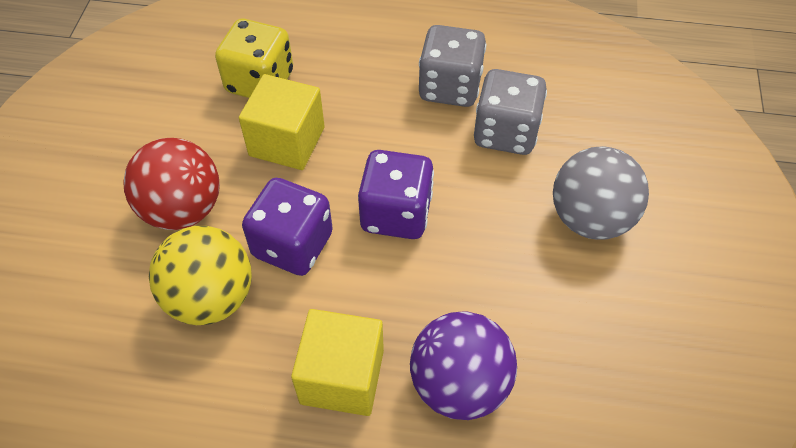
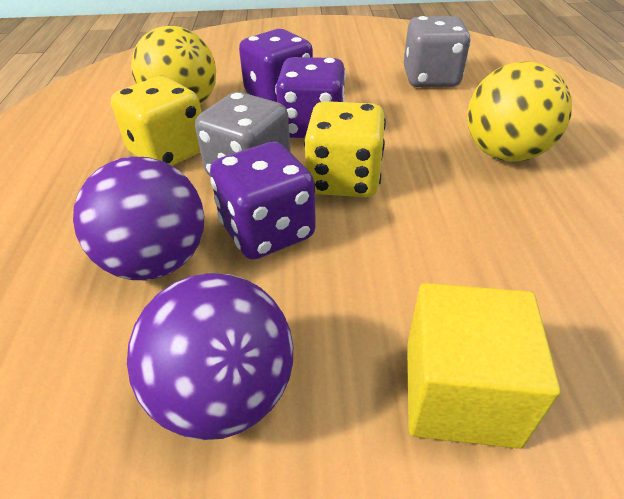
grey ball: [553,146,649,239] = 1 -> none = 0
purple ball: [410,311,517,420] = 1 -> [73,156,204,280] [127,273,293,440] = 2
purple dice: [242,178,333,276] [358,150,434,239] = 2 -> [210,142,316,260] [239,29,313,102] [275,57,346,138] = 3
red ball: [123,138,220,230] = 1 -> none = 0
yellow ball: [149,226,252,325] = 1 -> [131,26,216,106] [467,62,572,162] = 2
yellow cube: [239,74,325,170] [291,309,384,416] = 2 -> [407,283,560,449] = 1
yellow dice: [215,19,293,98] = 1 -> [111,76,202,166] [304,101,386,197] = 2

